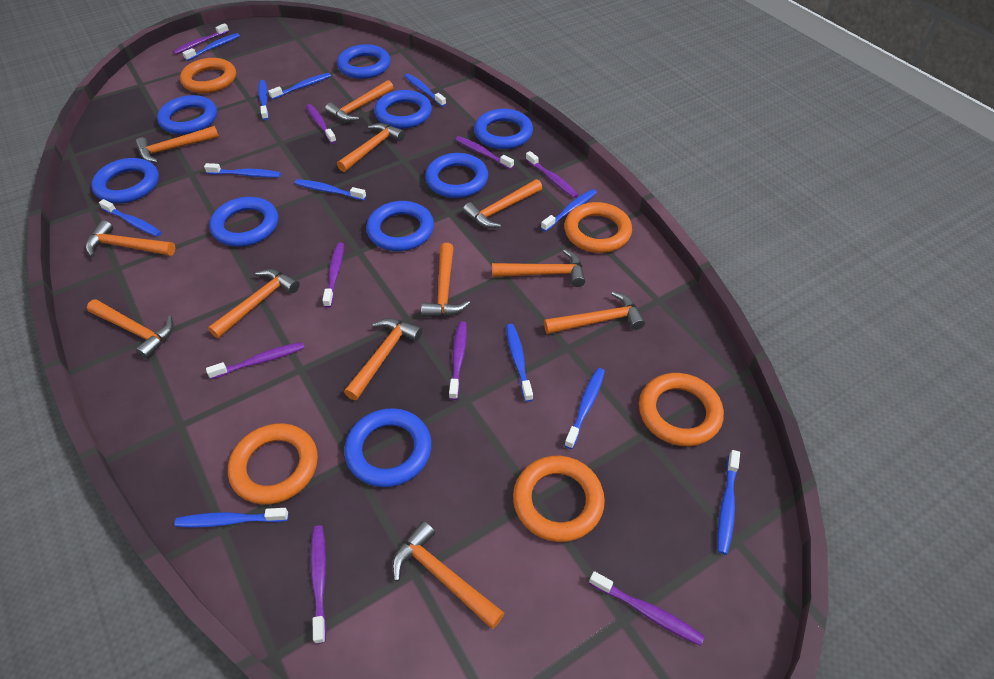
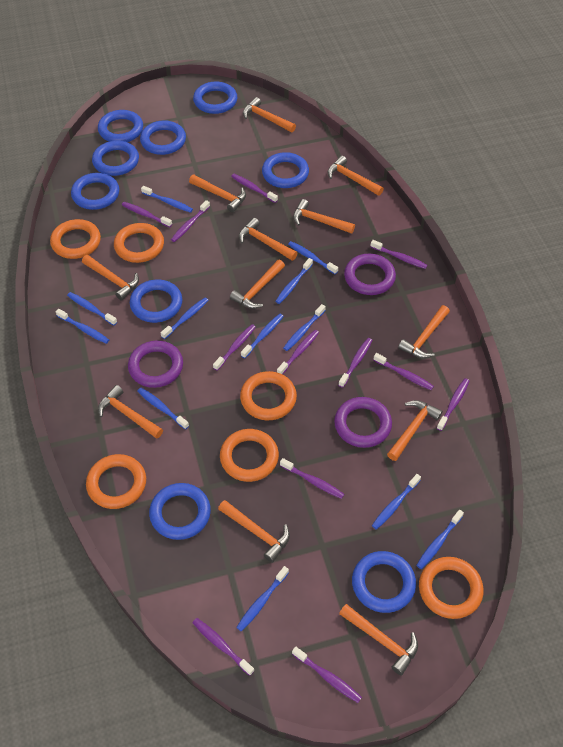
orange ring: [180,58,236,93] [228,423,318,505] [513,456,605,542] [564,202,632,253] [639,373,724,446] = 5 -> [50,219,101,259] [86,454,146,509] [114,223,164,263] [220,429,279,482] [240,371,297,420] [419,557,484,619] = 6
purple ring: none = 0 -> [128,340,183,388] [334,397,392,448] [344,254,396,295] = 3
purple toothbrush: [173,23,229,55] [206,342,304,379] [306,104,336,144] [310,525,327,644] [322,242,344,308] [449,321,467,400] [455,136,514,169] [526,151,578,198] [589,571,705,646] = 9 -> [122,202,172,227] [171,200,210,242] [193,618,254,676] [213,324,256,371] [231,174,278,203] [277,330,319,375] [280,458,344,499] [292,646,362,703] [339,338,372,388] [370,240,427,269] [374,353,434,390] [437,378,469,431] = 12

